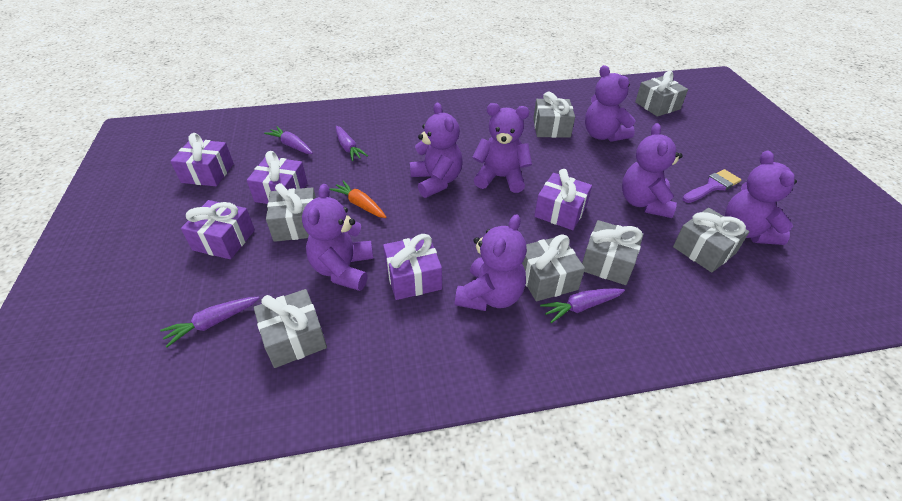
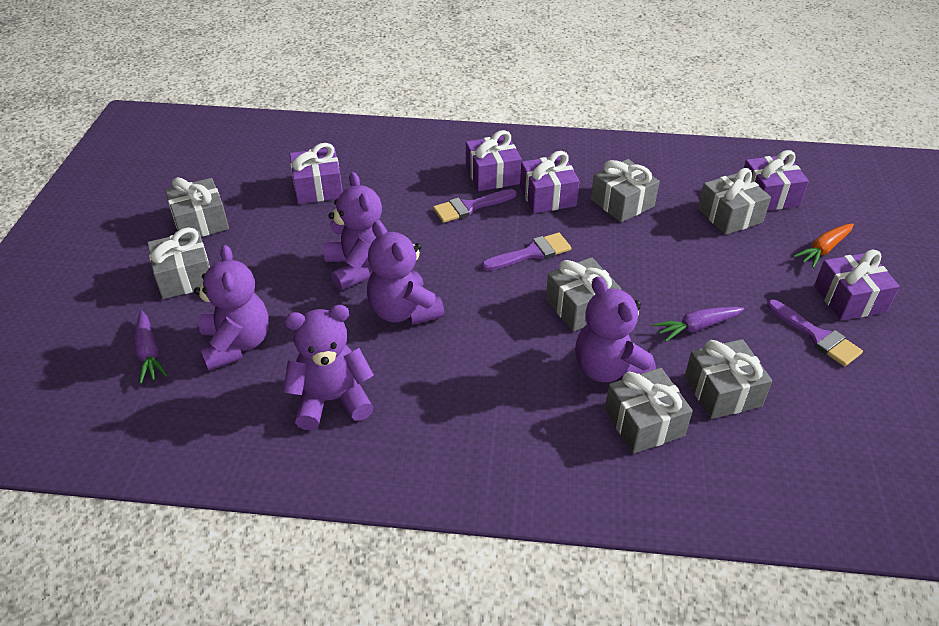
purple brush: [682,169,741,203] = 1 -> [433,189,517,223] [482,233,571,271] [767,300,863,366] = 3
purple carrot: [160,296,259,347] [264,126,313,154] [336,126,368,161] [540,288,625,323] = 4 -> [134,310,167,384] [653,307,744,342] = 2
purple teddy bear: [302,184,373,291] [410,103,463,198] [455,214,527,311] [472,103,532,193] [585,65,636,142] [622,123,682,218] [725,151,797,245] = 7 -> [194,245,269,371] [283,305,374,430] [323,172,387,291] [367,221,444,325] [575,276,656,382] = 5

